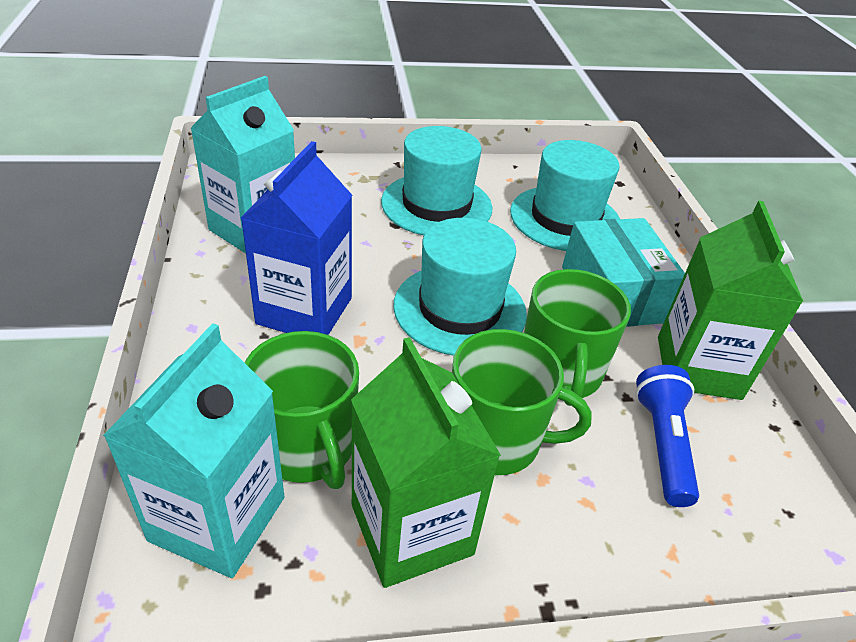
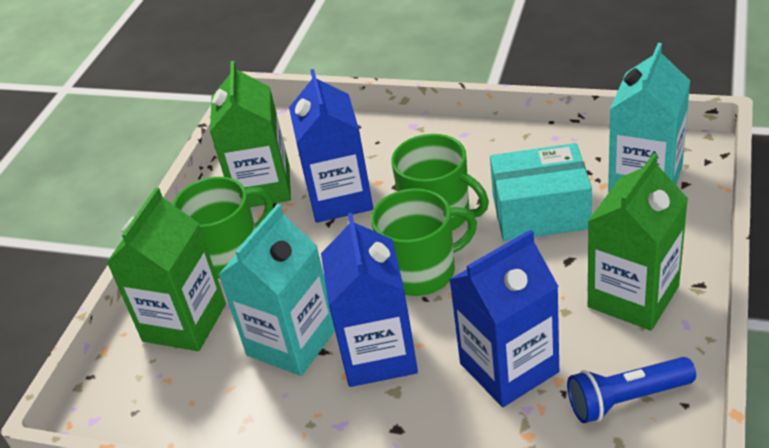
blue carton: [241,141,352,335] = 1 -> [289,69,373,223] [321,213,418,387] [449,230,559,407] = 3
green carton: [351,337,501,588] [658,201,803,400] = 2 -> [106,187,226,351] [210,61,291,207] [588,153,688,331] = 3
turquoise hat: [381,126,492,236] [393,218,527,356] [510,140,620,251] = 3 -> none = 0

